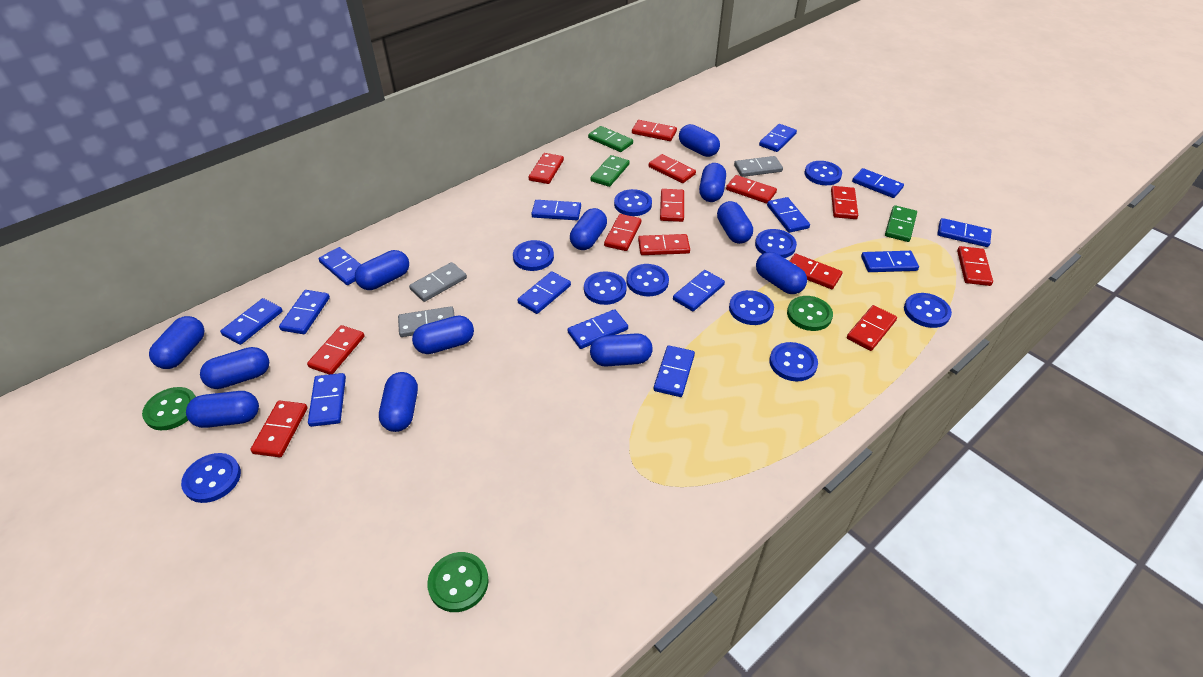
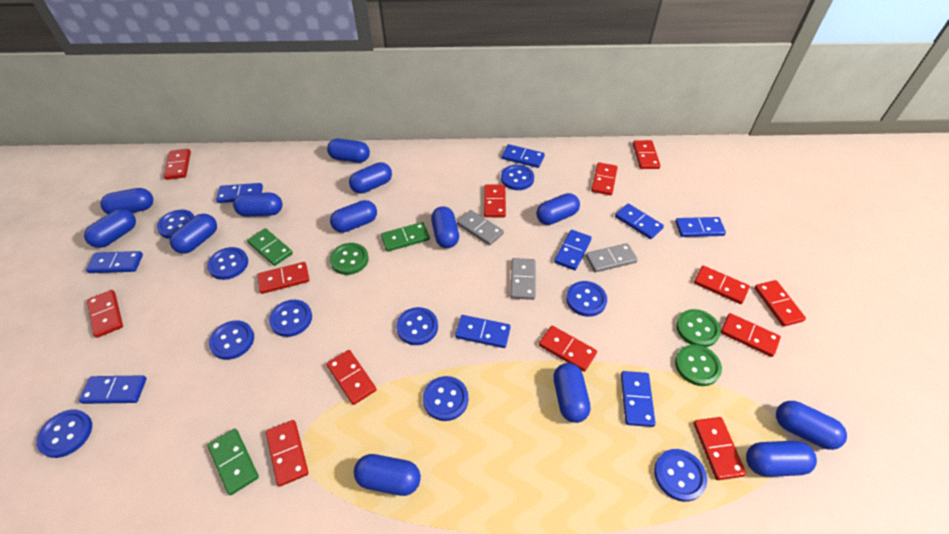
blue capsule: [149,316,204,369] [186,391,259,428] [200,347,269,389] [355,250,409,290] [379,372,418,432] [412,315,474,354] [570,208,607,250] [590,333,652,367] [679,124,720,157] [699,163,726,202] [717,201,753,244] [756,252,807,294] = 12 -> [84,209,136,248] [101,188,153,214] [170,214,217,254] [233,192,282,217] [327,139,370,163] [330,200,377,233] [349,162,392,194] [354,454,421,496] [431,206,459,248] [536,193,580,225] [554,363,590,423] [746,441,817,477] [776,401,847,450] = 13
blue domino: [220,298,282,345] [279,290,330,334] [308,373,346,427] [318,247,361,285] [518,271,571,314] [531,200,581,220] [568,309,628,349] [654,345,695,397] [673,270,725,311] [759,124,797,152] [767,197,810,233] [852,168,904,198] [861,251,919,272] [937,218,992,247] = 14 -> [79,375,147,404] [86,251,143,273] [216,183,263,203] [455,315,511,348] [502,144,545,168] [554,230,592,270] [615,203,664,239] [621,371,656,427] [675,217,726,237] = 9

